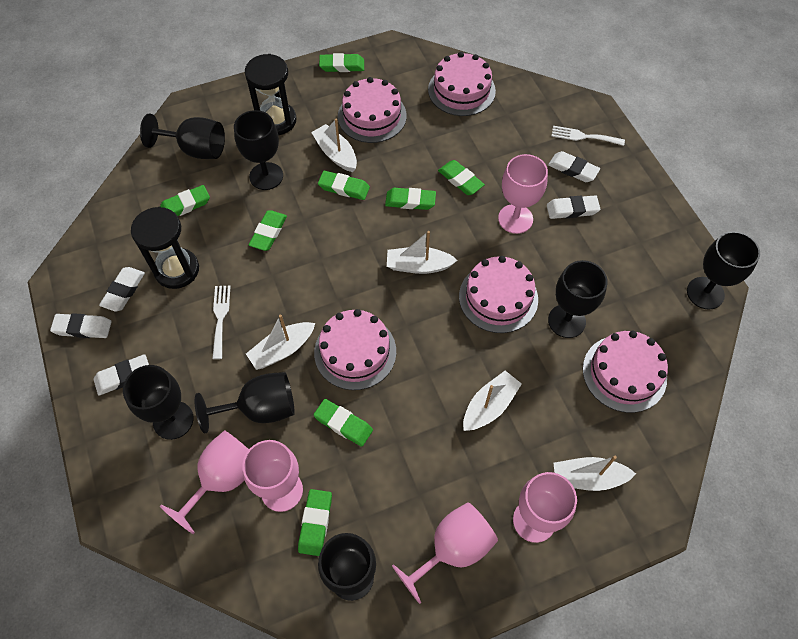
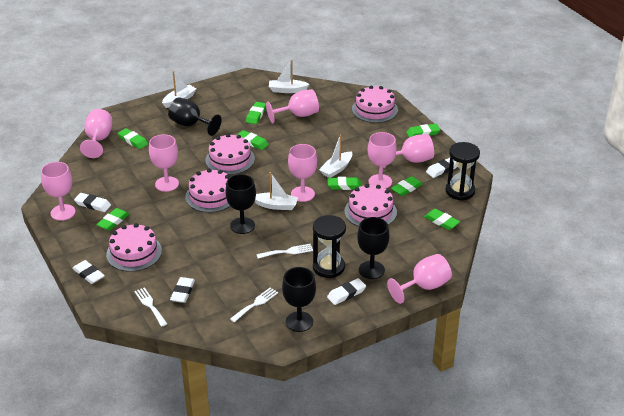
black goblet: [123,365,193,440] [140,114,225,159] [195,372,295,433] [234,110,283,190] [318,533,376,601] [548,260,608,338] [687,231,760,310] = 7 -> [168,97,221,136] [226,174,256,234] [282,267,316,332] [357,217,390,279] = 4
pink goblet: [160,430,249,534] [242,440,303,512] [392,502,498,604] [498,154,548,234] [513,472,577,543] = 5 -> [41,162,76,221] [80,109,112,158] [149,134,179,192] [266,89,319,123] [288,144,317,202] [368,132,397,189] [383,134,434,168] [387,254,452,304] = 8
white boat: [246,315,315,370] [311,118,357,172] [387,231,457,274] [463,371,522,431] [554,456,636,491] = 5 -> [162,71,197,108] [255,172,298,210] [269,59,309,93] [319,135,352,178] = 4
white fork: [212,285,231,359] [551,126,625,146] = 2 -> [134,287,167,327] [230,287,278,322] [256,244,313,259] = 3

